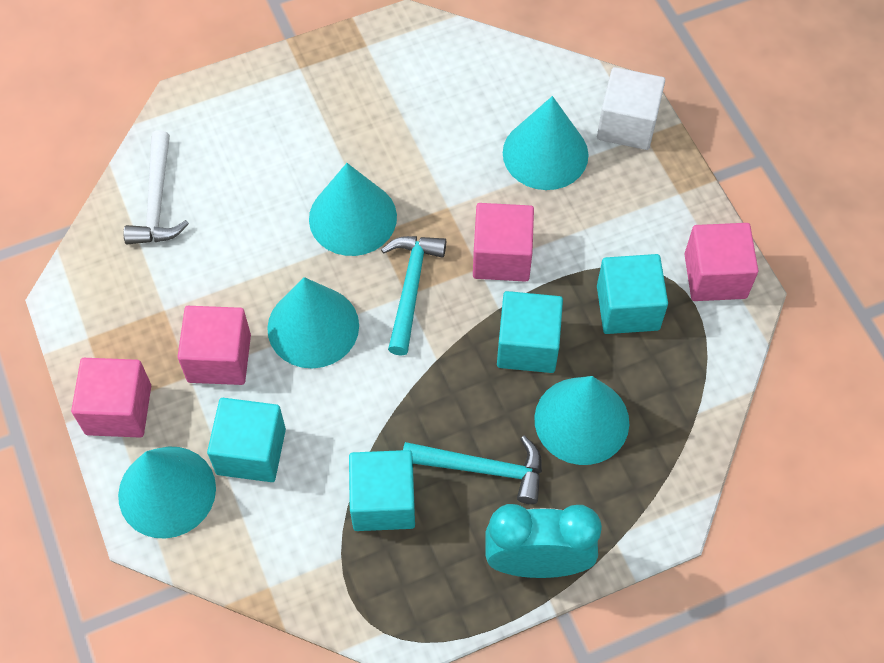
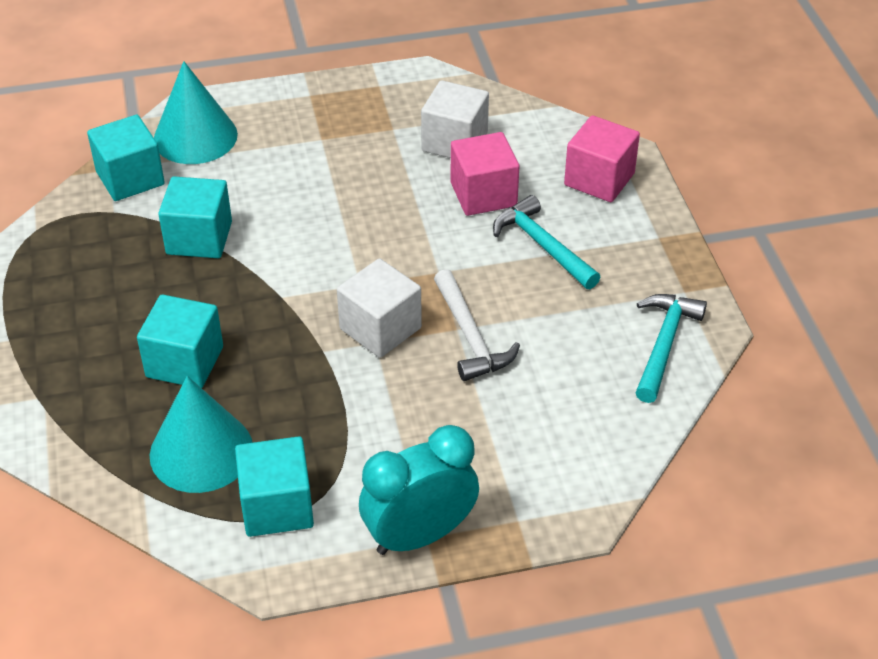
pink cube: [71,358,151,438] [177,306,251,385] [473,203,534,282] [684,223,758,301] = 4 -> [451,132,519,216] [564,115,640,202] = 2
turquoise cone: [118,447,216,539] [267,277,359,369] [309,163,397,256] [503,96,588,190] [534,376,629,465] = 5 -> [150,376,252,493] [154,61,238,164] = 2
white cube: [597,67,665,150] = 1 -> [337,258,422,358] [421,80,489,158] = 2

